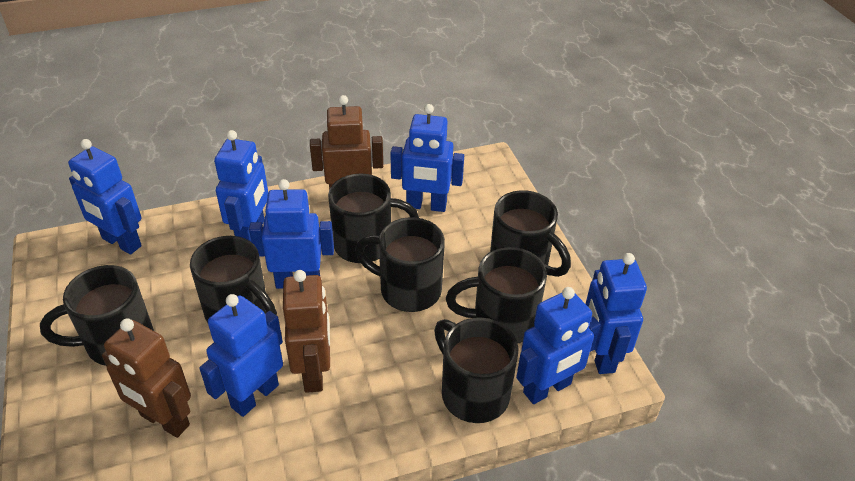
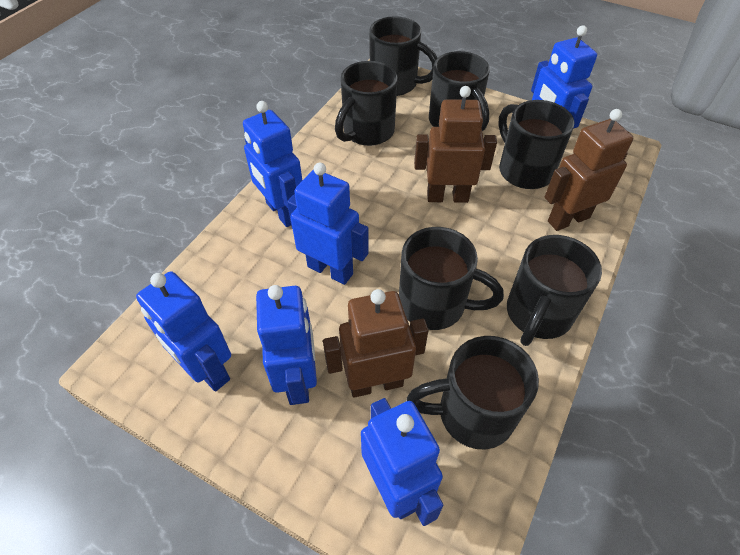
blue robot: [68,139,142,254] [199,294,283,417] [214,130,268,242] [249,179,334,289] [390,104,464,212] [516,287,601,404] [586,253,647,374] = 7 -> [136,271,231,392] [243,101,302,227] [256,285,317,405] [287,162,368,285] [361,398,443,526] [531,25,597,129] = 6

